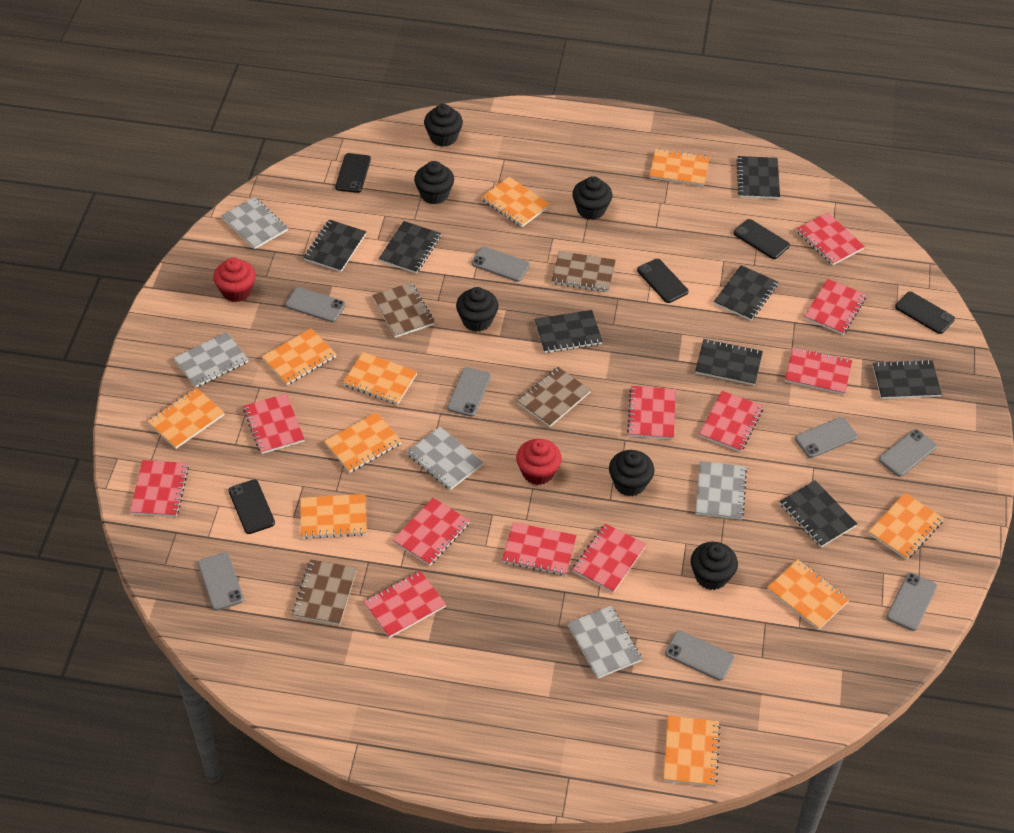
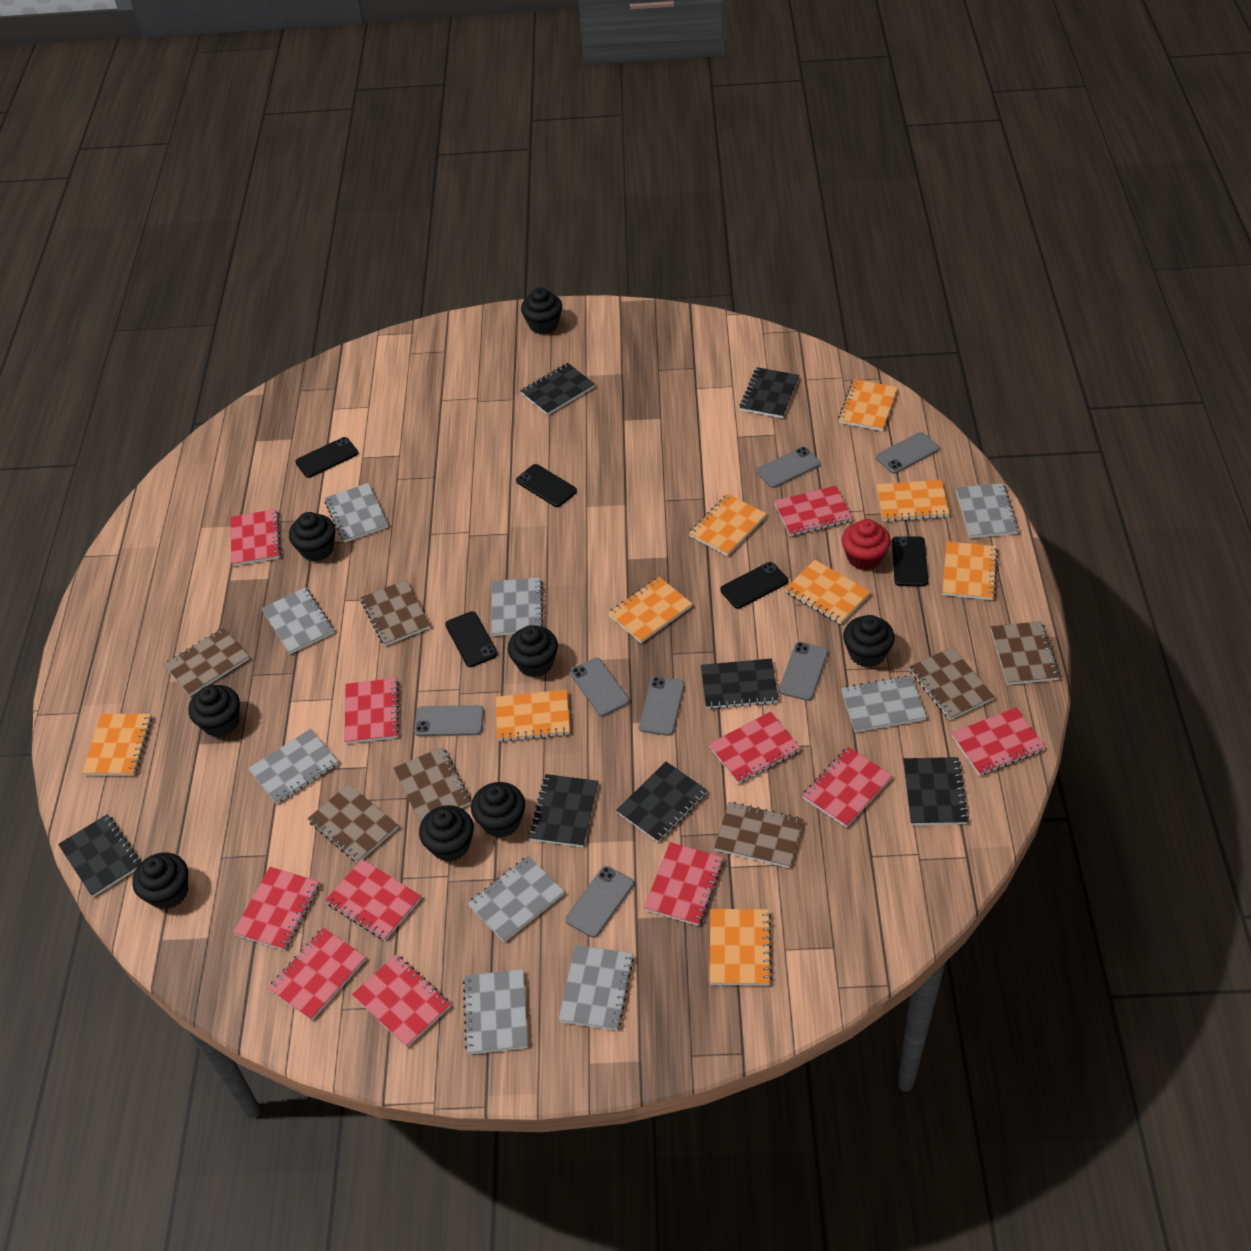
black cupcake: [414,161,454,204] [424,104,463,147] [456,287,499,332] [572,176,612,220] [609,450,654,496] [691,542,738,590] = 6 -> [132,852,188,909] [188,685,240,737] [289,512,335,562] [419,805,474,862] [471,782,525,838] [508,625,558,677] [521,288,562,334] [843,615,895,667] = 8
black notebook: [303,220,366,272] [379,221,441,274] [534,310,603,353] [695,339,763,386] [714,265,778,321] [736,156,780,199] [780,480,857,547] [873,359,942,399] = 8 -> [58,814,141,897] [521,363,595,415] [528,774,599,847] [616,761,707,842] [701,658,779,709] [740,367,799,418] [903,757,969,825] = 7
brown notebook: [292,559,357,625] [372,282,435,338] [517,367,591,427] [551,251,616,292] = 4 -> [164,628,249,696] [307,784,398,863] [361,580,430,646] [393,747,471,824] [714,802,804,868] [909,647,995,720] [991,621,1060,685] = 7
grey notebook: [174,332,249,388] [221,197,288,249] [407,427,483,490] [567,606,642,679] [695,461,747,520] = 5 -> [248,729,338,804] [261,587,334,654] [325,483,388,543] [463,969,528,1054] [468,856,565,942] [491,577,543,636] [558,945,634,1031] [841,675,927,732] [956,483,1019,538] = 9
grey phone: [198,552,244,611] [286,287,345,322] [447,367,491,417] [471,247,530,282] [665,631,734,681] [795,417,858,458] [879,429,937,477] [887,573,937,631] = 8 -> [414,705,484,736] [565,866,634,938] [570,658,629,716] [639,676,685,736] [757,447,821,488] [779,642,828,701] [876,432,939,474] = 7
orange notebook: [147,388,225,449] [262,328,337,385] [300,494,367,539] [324,412,402,473] [343,352,417,405] [481,177,550,227] [650,148,710,186] [663,716,721,787] [767,560,850,630] [868,493,944,560] = 10 -> [82,714,152,776] [495,690,570,742] [608,577,692,643] [689,494,766,556] [710,909,772,985] [785,560,870,624] [838,379,898,431] [876,480,950,522] [942,541,998,600] = 9
red cupcake: [213,258,255,302] [516,439,562,485] = 2 -> [842,519,891,570] = 1

